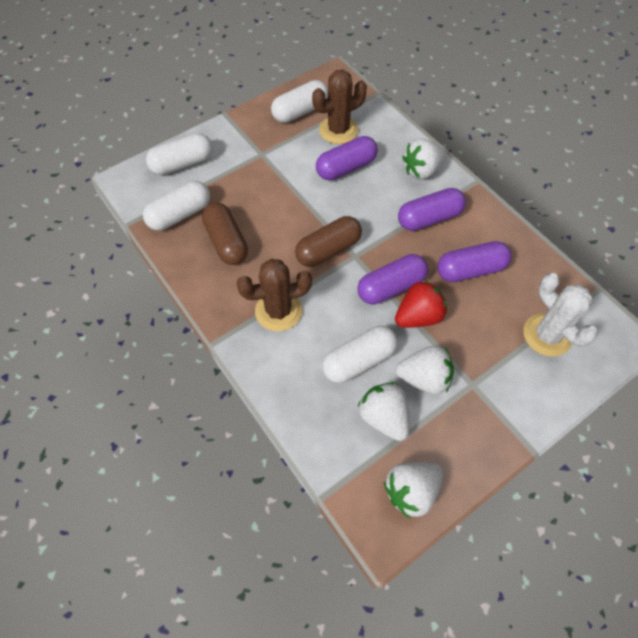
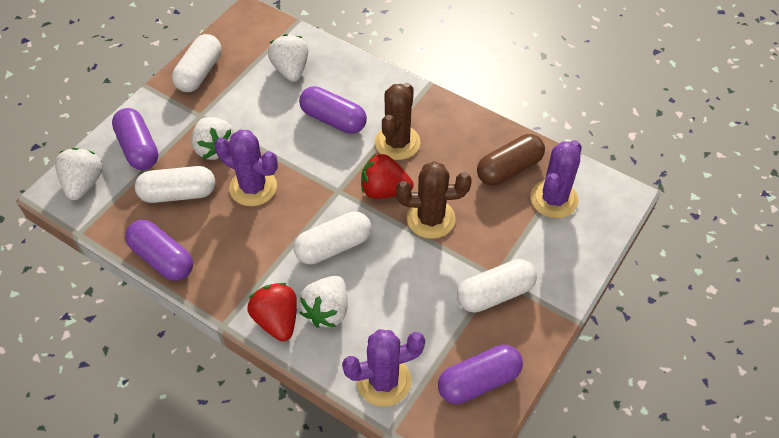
brown capsule: [202,203,248,265] [295,216,362,267] = 2 -> [477,134,545,186] = 1
purple cactus: none = 0 -> [215,130,278,206] [342,329,425,407] [530,140,582,218] = 3
red strawberry: [395,280,447,328] = 1 -> [247,283,297,341] [361,153,414,199] = 2
white cactus: [523,273,598,357] = 1 -> none = 0

